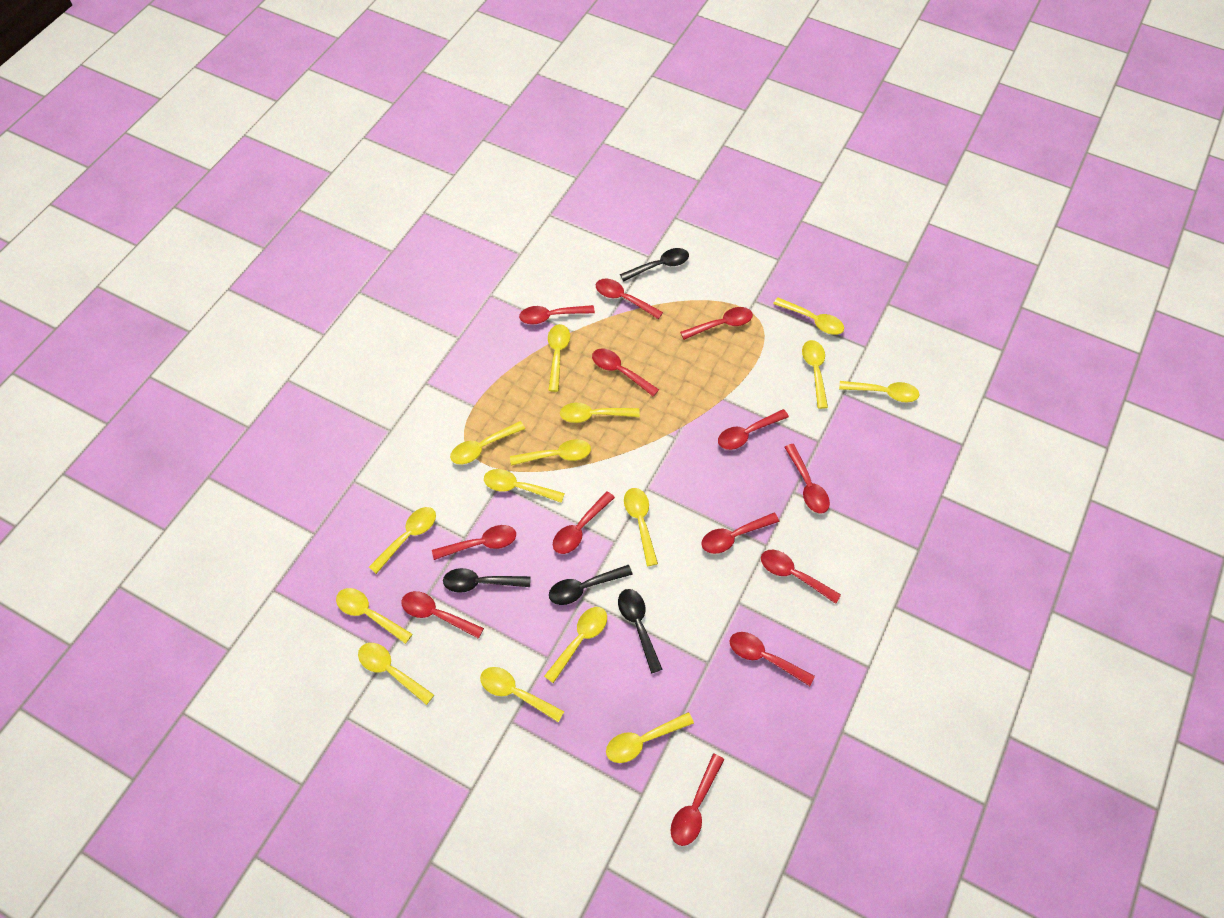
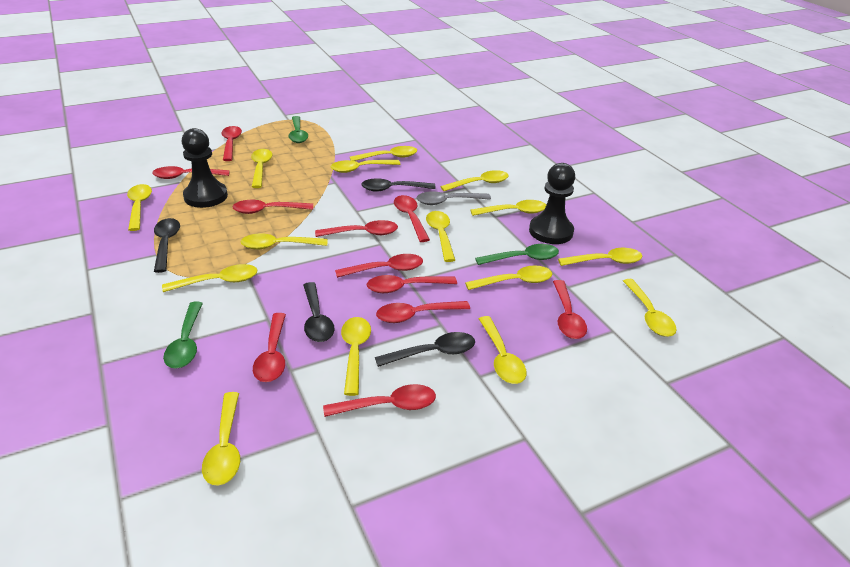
black pawn: none = 0 -> [182,128,228,208] [529,163,575,244] = 2
green spoon: none = 0 -> [163,301,203,368] [288,116,308,143] [475,244,559,265] = 3
grey spoon: none = 0 -> [417,191,491,205] = 1
red spoon: [401,591,484,639] [432,525,516,560] [519,305,595,325] [553,491,615,554] [592,349,659,397] [596,279,663,319] [671,754,724,846] [680,307,753,340] [701,513,779,554] [718,409,789,450] [730,632,815,686] [761,550,841,604] [784,444,830,514] = 13 -> [152,166,230,179] [221,126,242,161] [233,200,313,214] [253,313,286,382] [315,220,398,237] [323,384,436,417] [335,254,423,278] [367,275,457,293] [376,301,470,323] [394,195,430,242] [553,280,587,339] = 11

